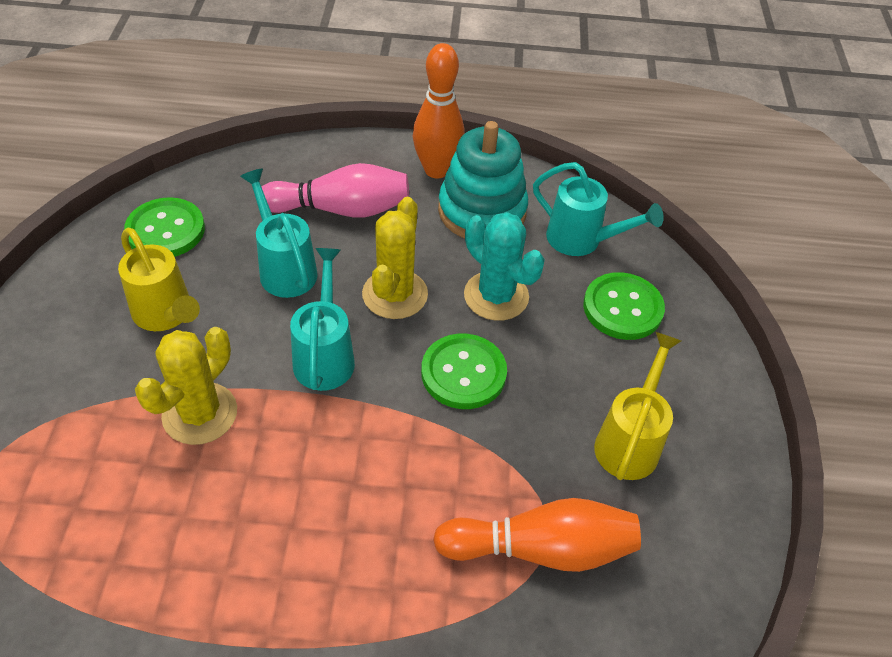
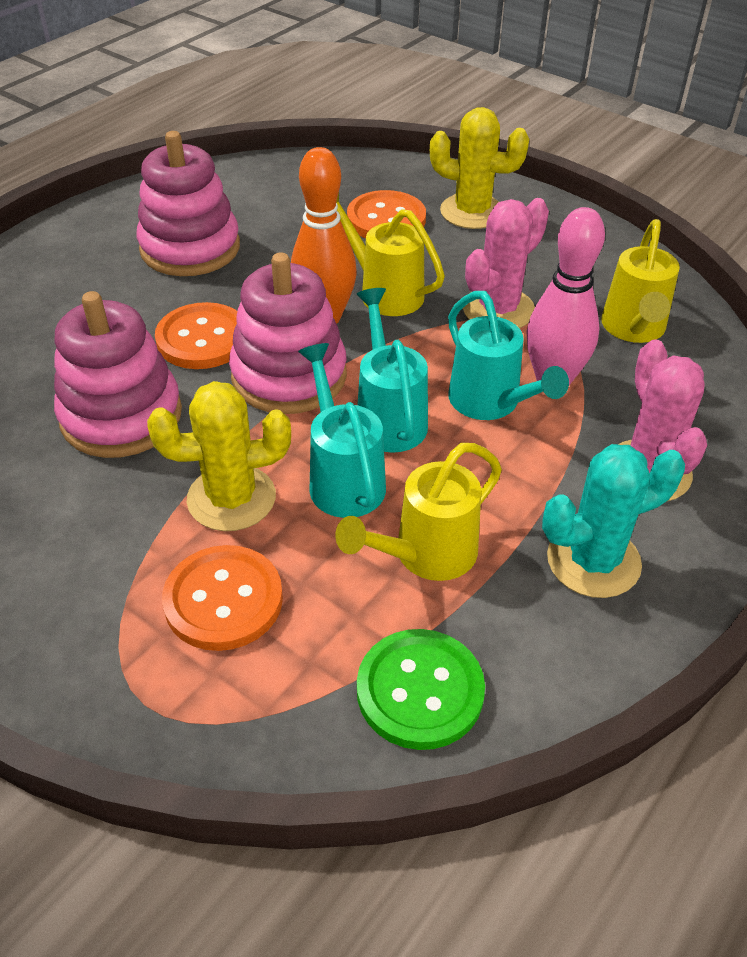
green button: [124,197,205,257] [421,334,507,409] [583,272,665,340] = 3 -> [357,629,485,750] = 1
orange bowling pin: [413,43,465,179] [433,498,641,572] = 2 -> [291,147,357,324] = 1
orange button: none = 0 -> [155,302,237,369] [162,545,283,651] [347,190,426,238] = 3
pink cactus: none = 0 -> [463,198,549,328] [618,339,707,501] = 2
pink stacking toy: none = 0 -> [54,291,182,458] [137,131,240,276] [229,252,347,414] = 3
turquoise stacking toy: [438,121,528,239] = 1 -> none = 0
yellow watering can: [118,228,200,331] [594,332,681,480] = 2 -> [335,443,502,581] [336,193,445,316] [601,219,680,343] = 3

